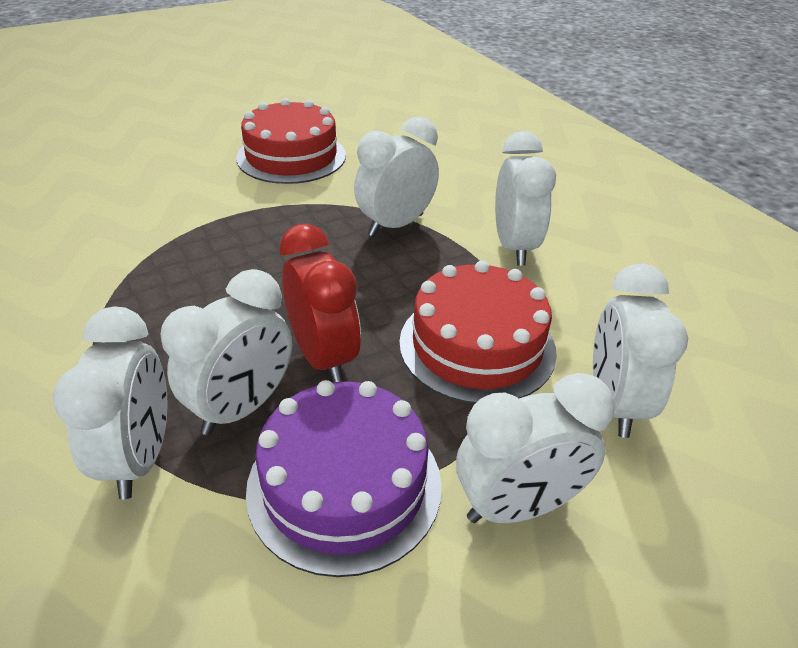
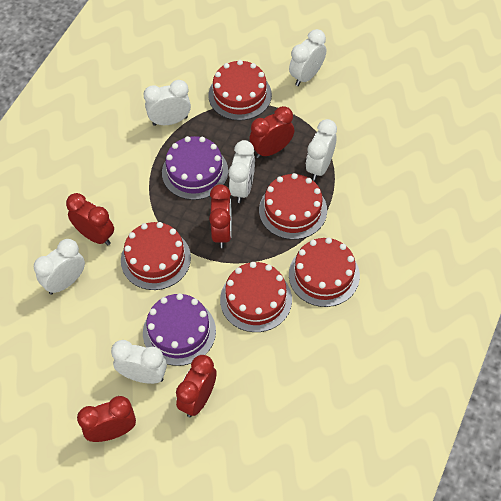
purple cake: [246,380,442,577] = 1 -> [143,293,216,366] [162,136,228,200] = 2
red cake: [236,98,346,184] [399,261,557,404] = 2 -> [121,222,191,290] [208,60,272,120] [220,262,292,332] [259,173,327,240] [289,237,360,307] = 5
red clock: [279,224,361,382] = 1 -> [66,193,114,245] [77,396,136,442] [176,355,217,417] [209,184,232,248] [249,106,294,158] = 5

